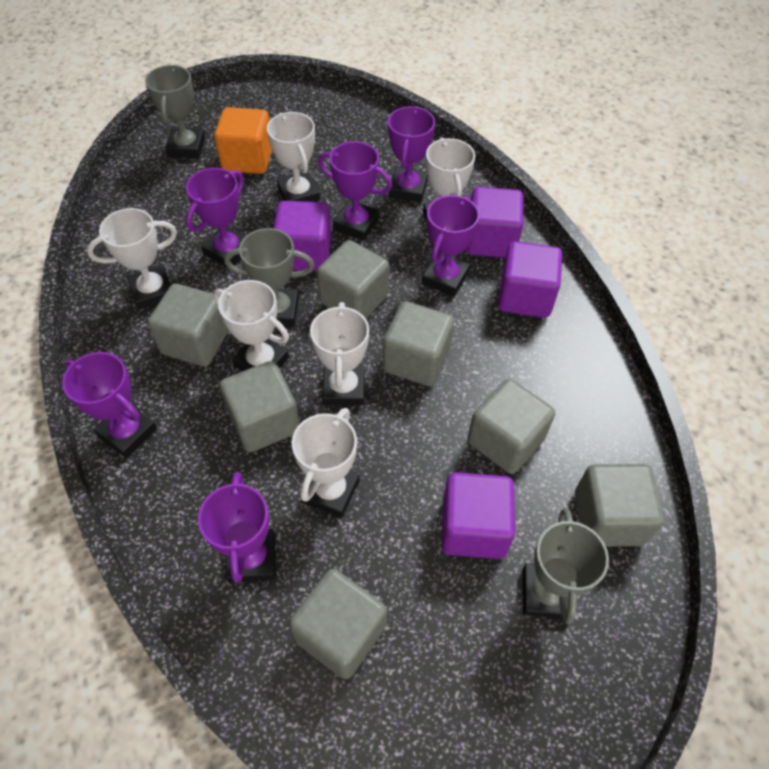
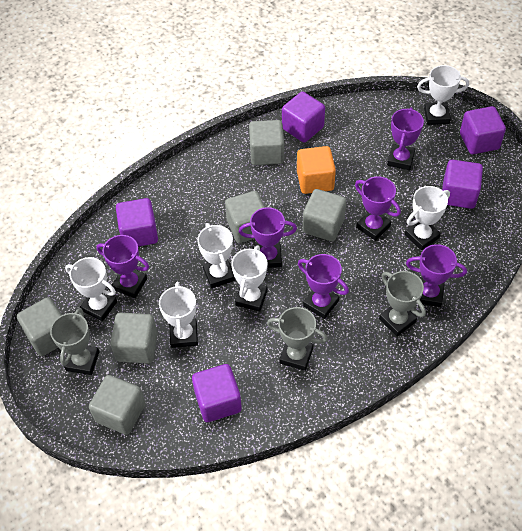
grey cube: [148,284,229,367] [220,361,300,452] [289,569,387,679] [317,240,389,318] [383,301,454,386] [468,379,555,474] [575,464,664,547] = 7 -> [17,297,62,356] [89,375,145,435] [110,313,158,364] [225,191,265,243] [249,120,284,165] [303,189,346,241] = 6
purple cube: [273,201,332,271] [441,472,515,559] [466,187,523,258] [498,241,562,318] = 4 -> [116,198,158,247] [192,364,242,422] [282,92,325,142] [442,160,483,209] [460,106,506,154] = 5

